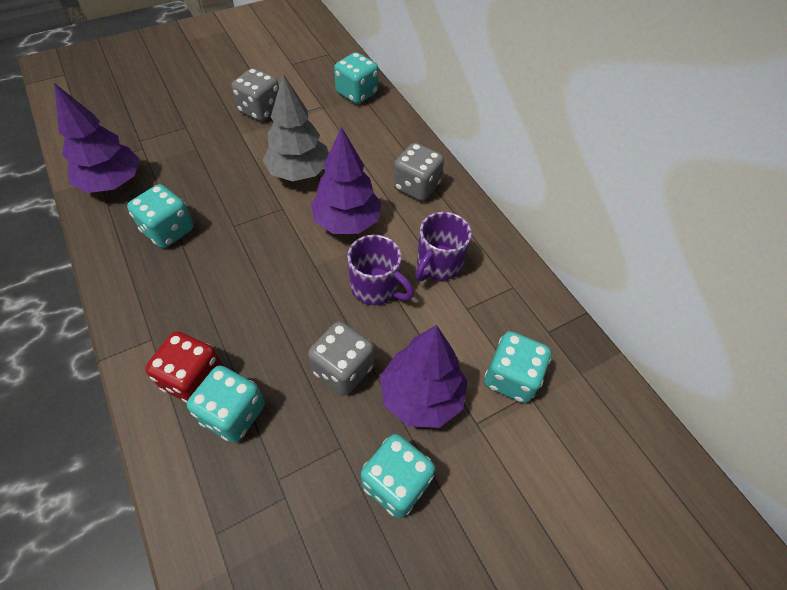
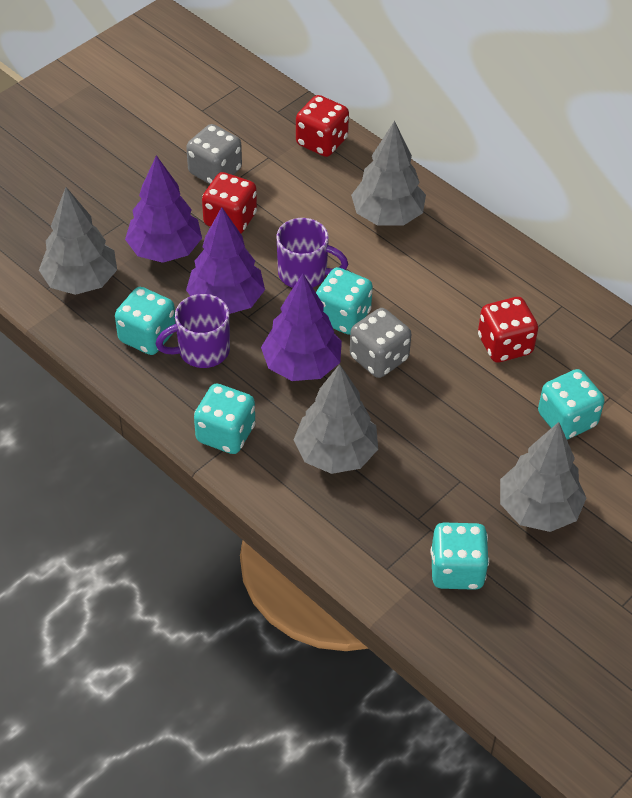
grey dice: [231,68,279,121] [308,321,374,395] [393,143,444,201] = 3 -> [186,124,242,184] [350,308,411,378] = 2
grey tree: [262,74,328,181] = 1 -> [39,187,117,295] [294,364,378,474] [351,121,426,226] [500,422,586,532] = 4
red dice: [145,331,223,403] = 1 -> [202,172,257,234] [296,95,349,157] [478,297,538,363] = 3

